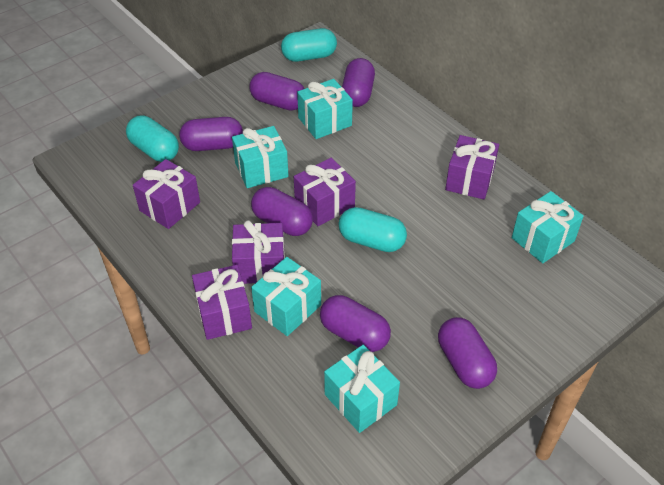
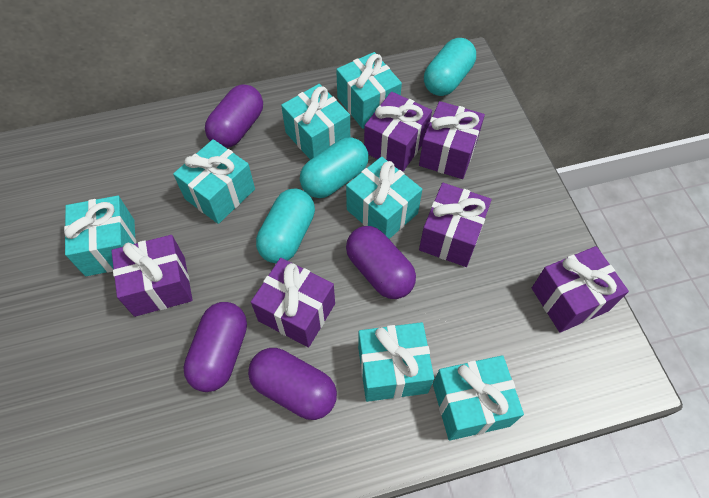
purple capsule: [180,117,243,151] [250,72,304,111] [251,187,313,236] [320,295,391,352] [342,58,375,107] [438,317,497,389] = 6 -> [183,302,247,392] [205,85,263,148] [248,348,337,420] [346,226,416,299] = 4
purple gift: [133,159,200,229] [192,265,252,340] [232,220,285,284] [294,158,356,226] [445,135,499,199] = 5 -> [111,235,193,317] [251,258,335,347] [364,92,432,171] [419,101,485,179] [419,183,492,267] [532,246,629,333] = 6
turquoise gift: [232,126,289,188] [251,257,321,336] [297,79,353,139] [324,345,400,433] [512,191,584,263] = 5 -> [64,196,136,276] [173,139,255,224] [281,84,350,160] [336,52,402,129] [346,156,422,239] [358,322,434,402] [433,355,524,441] = 7

